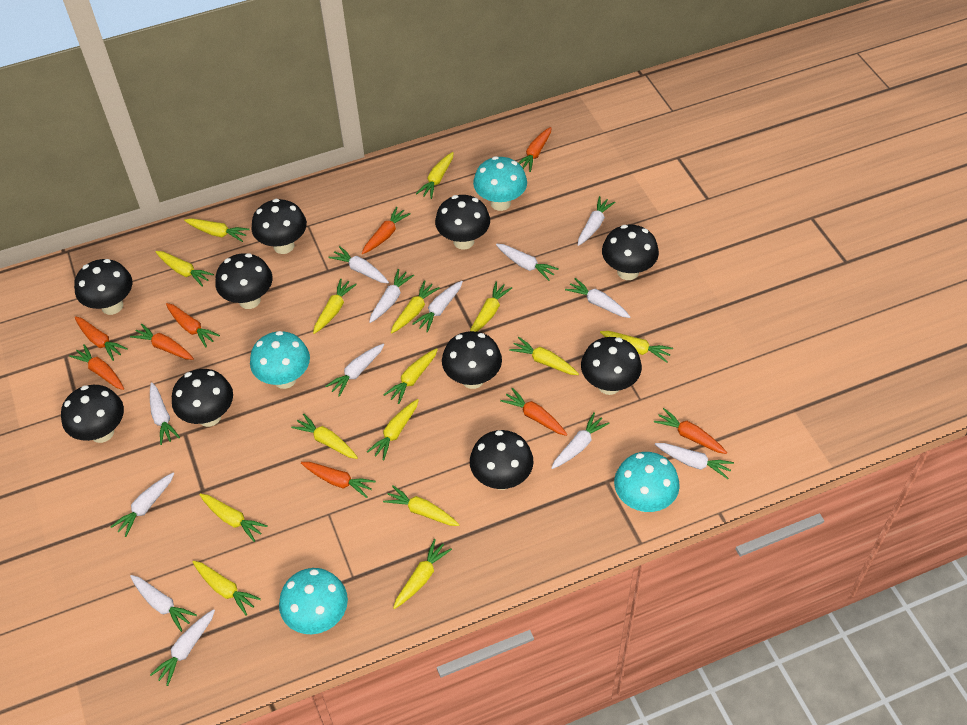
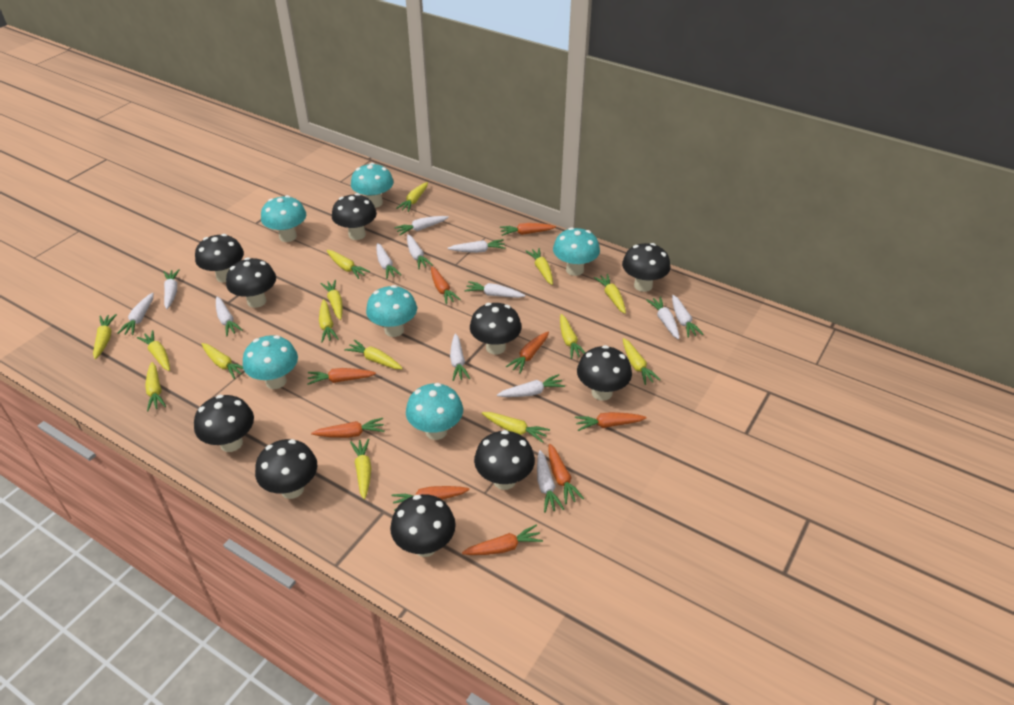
turquoise mushroom: [250,331,310,389] [279,568,348,634] [473,156,527,211] [614,452,680,512] = 4 -> [243,335,298,389] [261,195,306,242] [351,163,394,208] [366,285,417,337] [406,383,463,440] [553,228,600,276] = 6

